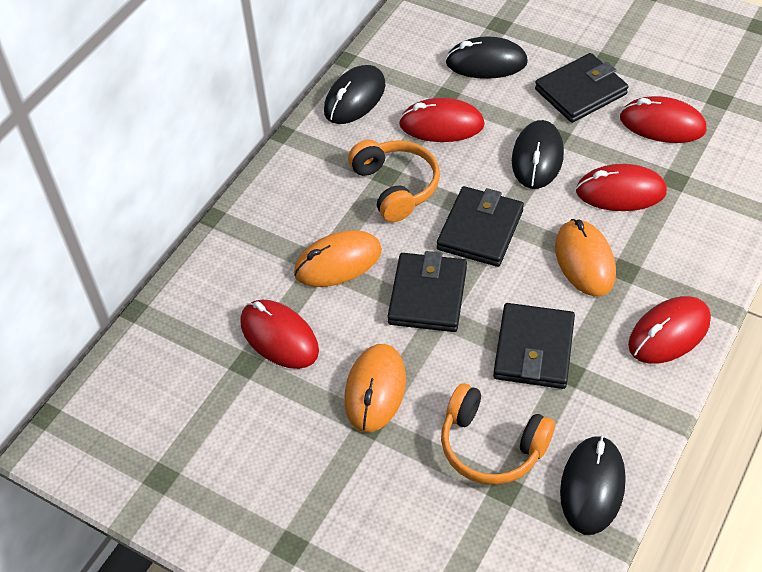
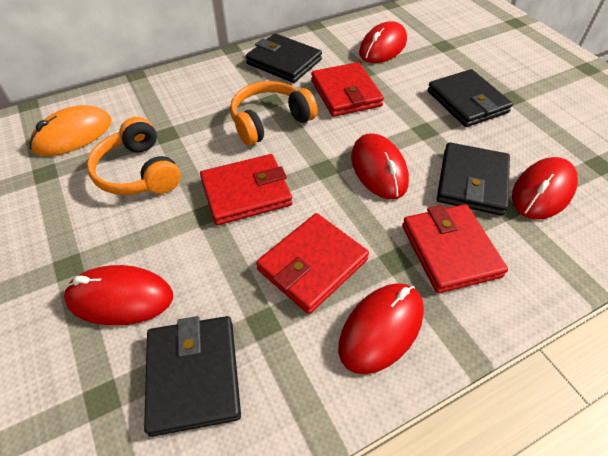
black mouse: [324,65,386,124] [445,36,528,79] [512,120,564,189] [560,436,626,535] = 4 -> none = 0
orange mouse: [294,230,382,287] [345,344,406,432] [555,219,616,296] = 3 -> [30,105,111,156] = 1
red wallet: none = 0 -> [200,154,292,225] [256,213,369,314] [311,62,384,117] [402,204,508,293] = 4

